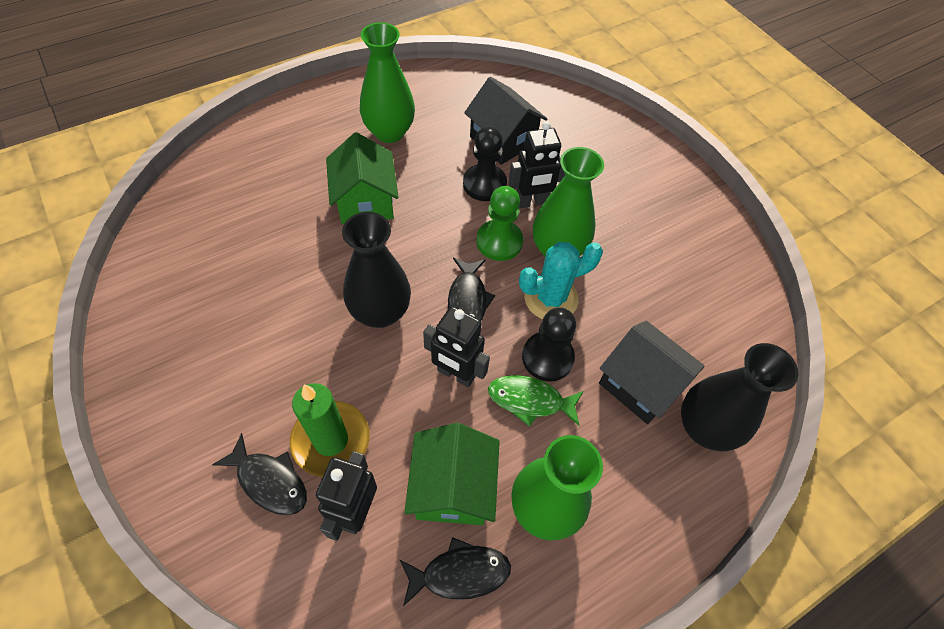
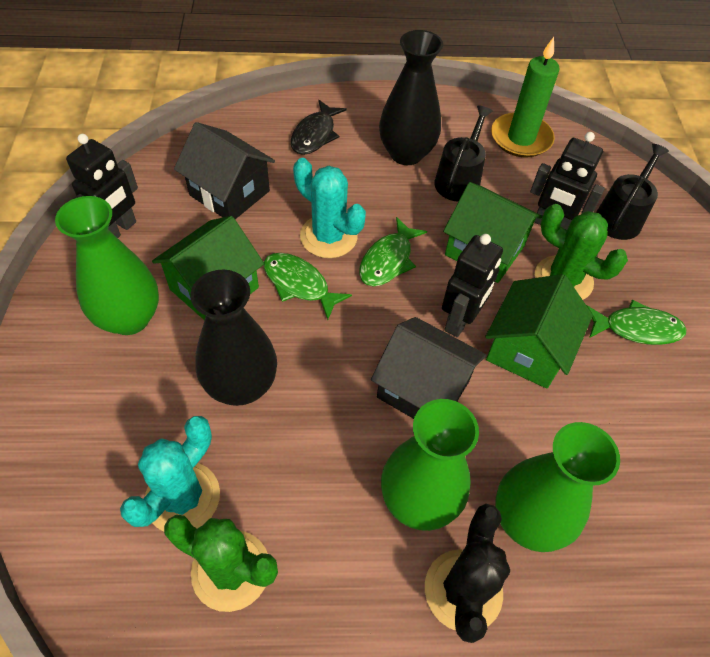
black cactus: none = 0 -> [425,504,510,643] = 1
black fish: [212,433,307,515] [399,537,511,606] [448,258,495,321] = 3 -> [291,100,347,155] = 1
black pawn: [463,126,507,201] [522,307,576,382] = 2 -> none = 0
black watering can: none = 0 -> [434,105,493,202] [596,144,669,240] = 2
green cactus: none = 0 -> [164,515,278,612] [535,204,628,300] = 2
green fish: [488,375,584,427] = 1 -> [264,253,352,320] [359,217,427,287] [586,300,687,345] = 3
green house: [326,132,399,224] [404,423,500,525] = 2 -> [152,216,264,320] [443,182,542,283] [485,274,593,389] = 3
green pawn: [476,186,523,261] = 1 -> none = 0
turquoise cactus: [519,242,603,319] = 1 -> [120,416,220,532] [293,158,366,258] = 2

